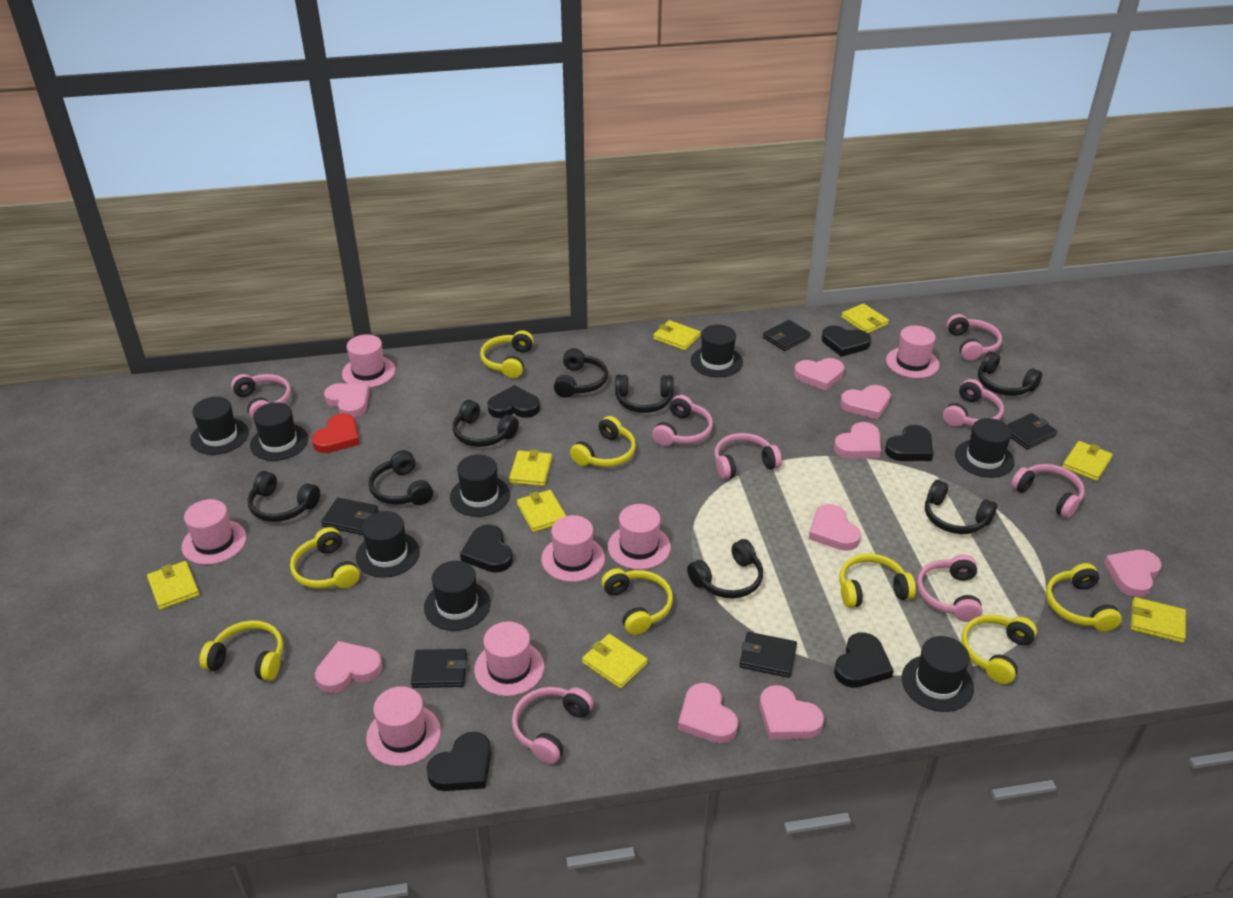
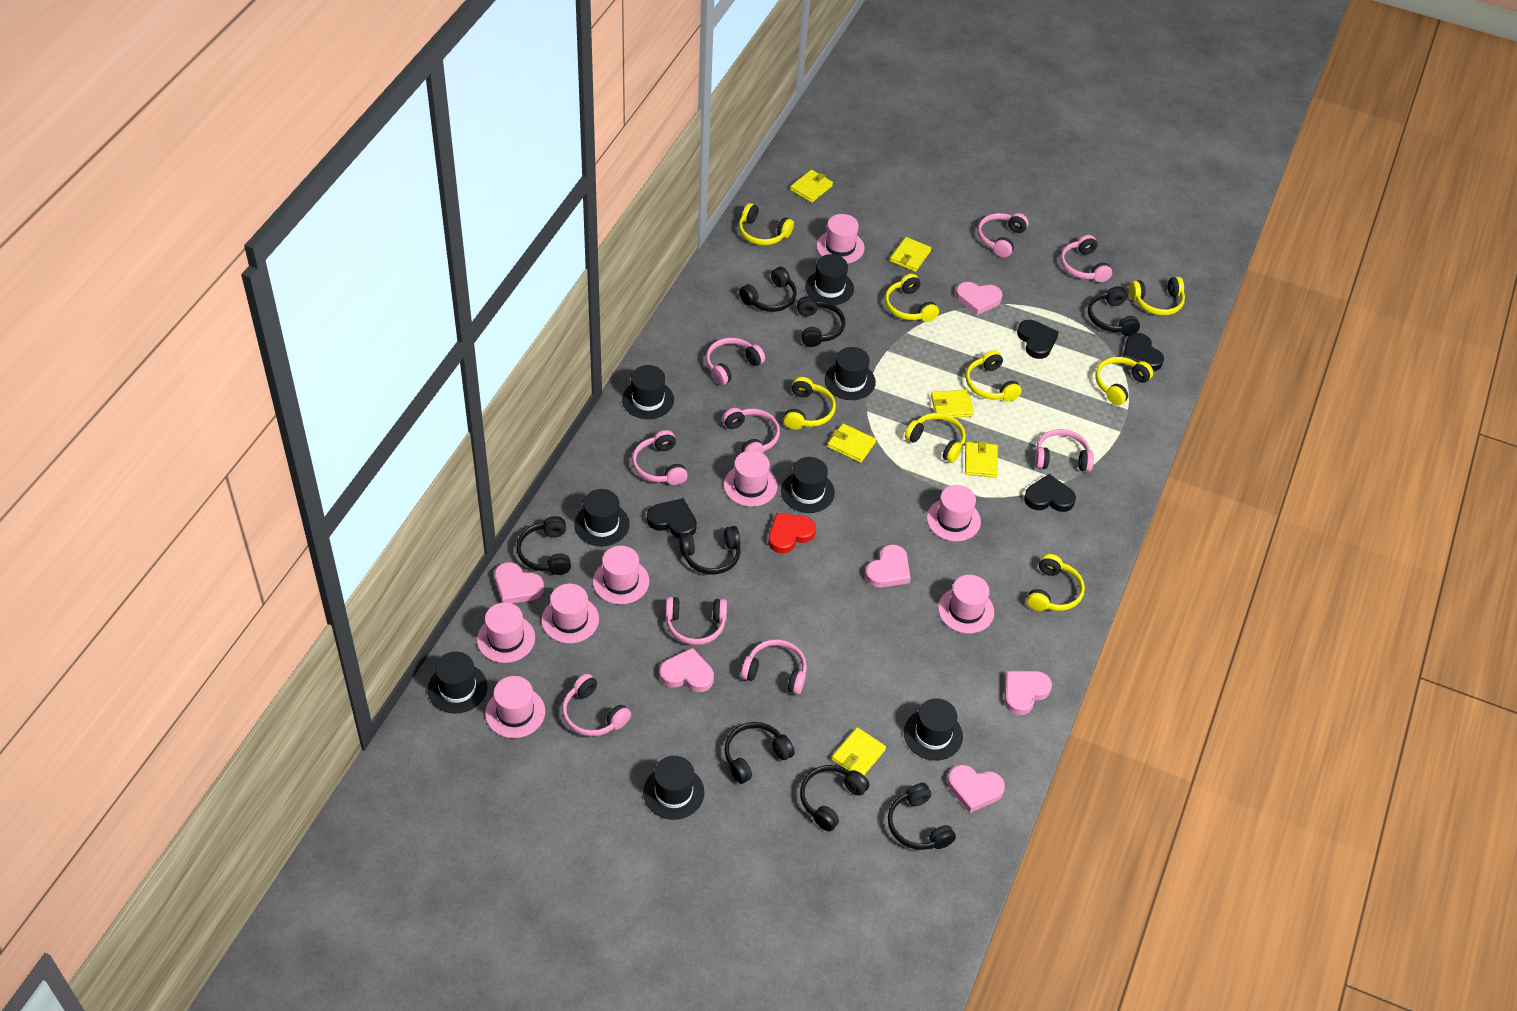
black heart: [427,732,491,791] [460,524,513,573] [487,385,540,418] [822,326,871,357] [834,632,894,688] [885,425,933,461] = 6 -> [647,498,697,538] [1017,320,1059,359] [1024,474,1076,512] [1123,333,1164,371] = 4
black wallet: [321,497,379,535] [411,649,467,688] [739,632,797,678] [763,320,811,351] [1007,413,1057,449] = 5 -> none = 0
pink hat: [182,499,246,565] [342,334,395,388] [366,686,441,766] [474,621,544,696] [541,515,605,582] [608,504,671,570] [886,325,939,378] = 7 -> [477,602,535,663] [485,676,545,738] [541,584,599,643] [593,546,649,604] [724,450,778,507] [817,214,865,264] [927,485,981,541] [938,575,994,634] = 8
pink headphones: [231,374,291,420] [512,687,593,764] [652,395,713,446] [714,433,782,480] [917,555,982,622] [943,379,1004,427] [947,314,1002,361] [1011,464,1085,518] = 8 -> [562,674,631,736] [632,430,688,485] [666,597,727,645] [706,338,765,385] [723,408,780,453] [741,640,807,695] [978,213,1029,258] [1035,429,1094,472] [1061,235,1112,283] = 9
pink heart: [315,641,383,693] [324,383,370,418] [678,683,738,743] [760,685,824,739] [794,358,844,390] [808,504,861,551] [834,422,881,458] [840,385,891,419] [1104,550,1162,597] = 9 -> [494,562,544,603] [659,648,714,692] [865,544,911,588] [948,765,1005,813] [955,282,1002,315] [1004,671,1052,715] = 6
yellow wallet: [147,561,200,610] [509,450,552,486] [517,490,566,532] [582,634,648,689] [653,320,701,351] [841,303,889,333] [1062,441,1113,481] [1131,597,1186,643] = 8 -> [790,170,833,203] [827,424,876,463] [832,727,886,775] [890,237,931,272] [931,390,974,418] [965,441,998,478] = 6

